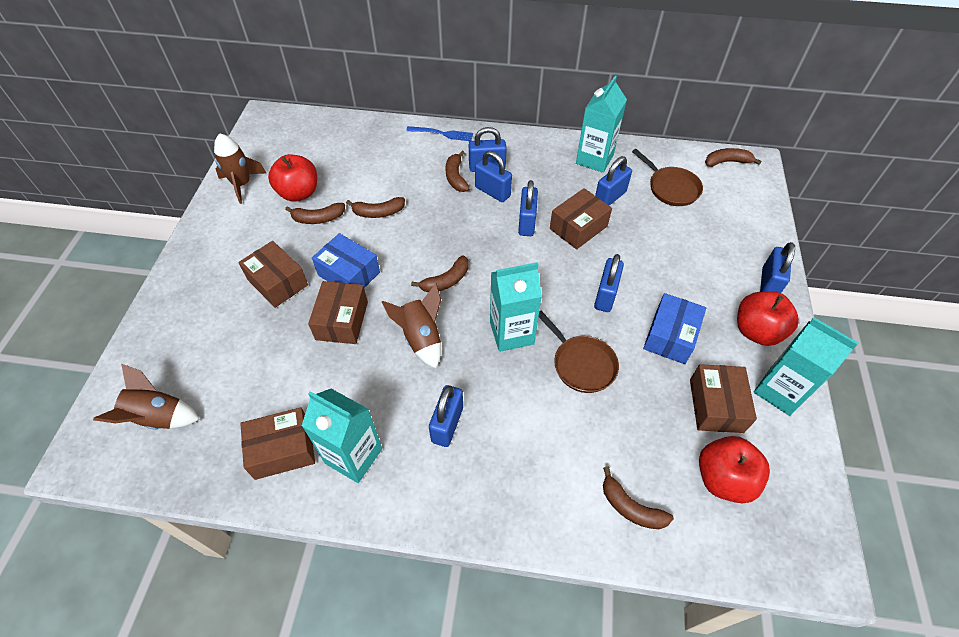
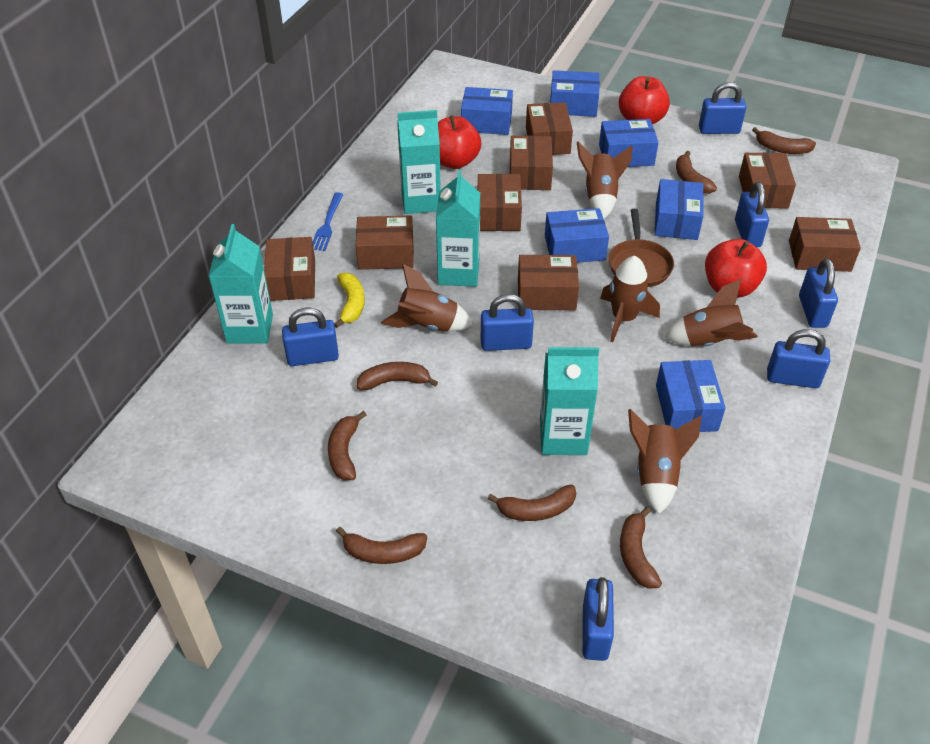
blue box: [312,233,380,288] [643,293,706,364] = 2 -> [461,87,513,135] [545,208,609,263] [550,70,600,117] [599,119,659,167] [655,179,703,240] [656,360,726,432] = 6
brown banana: [285,203,345,224] [346,197,405,218] [411,255,468,292] [445,151,470,192] [603,466,674,529] [705,148,761,167] = 6 -> [328,411,367,480] [336,527,427,564] [357,362,438,390] [488,484,576,521] [620,507,662,589] [676,151,717,194] [752,127,816,154] = 7
brown box: [238,241,308,308] [240,407,315,480] [308,281,368,344] [550,188,612,249] [690,364,757,433] = 5 -> [264,237,315,301] [356,216,414,270] [478,174,522,231] [510,136,553,190] [518,255,579,310] [526,102,573,155] [739,153,796,209] [789,217,861,272] = 8
brown pan: [539,311,619,393] [632,149,703,206] = 2 -> [609,209,674,287] = 1
brown rocket: [93,364,200,430] [214,133,266,204] [382,283,441,368] = 3 -> [381,264,473,332] [577,141,633,219] [600,256,660,342] [628,409,702,514] [664,279,758,346] = 5
yellow banana: none = 0 -> [334,272,365,328] = 1

